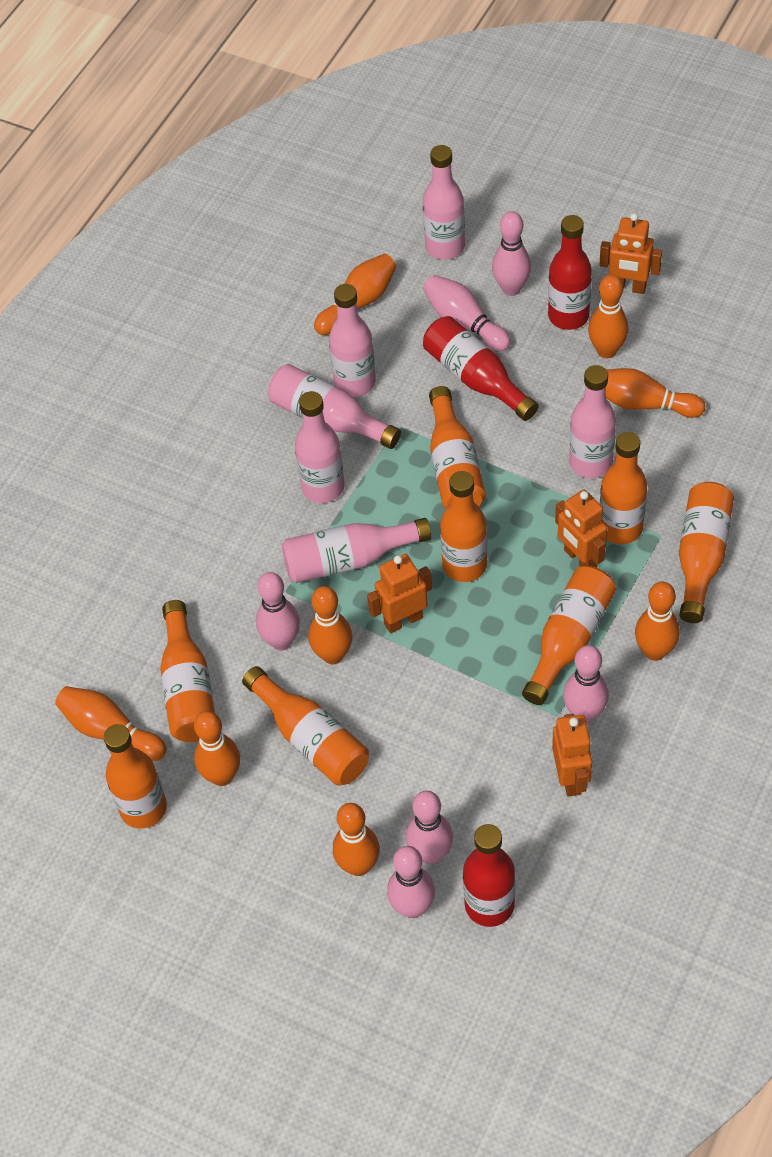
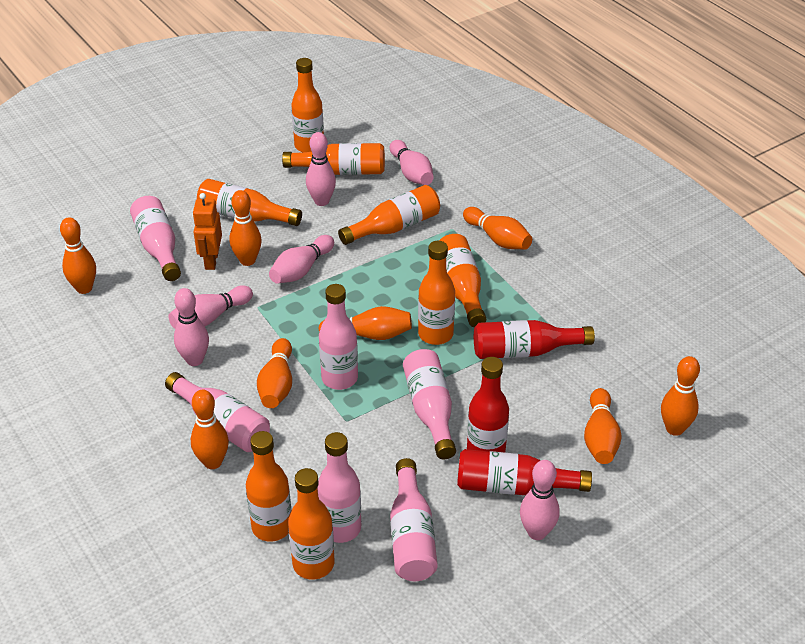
orange robot: [367,554,432,633] [552,714,592,797] [555,489,607,568] [599,213,662,294] = 4 -> [192,193,222,270] = 1

